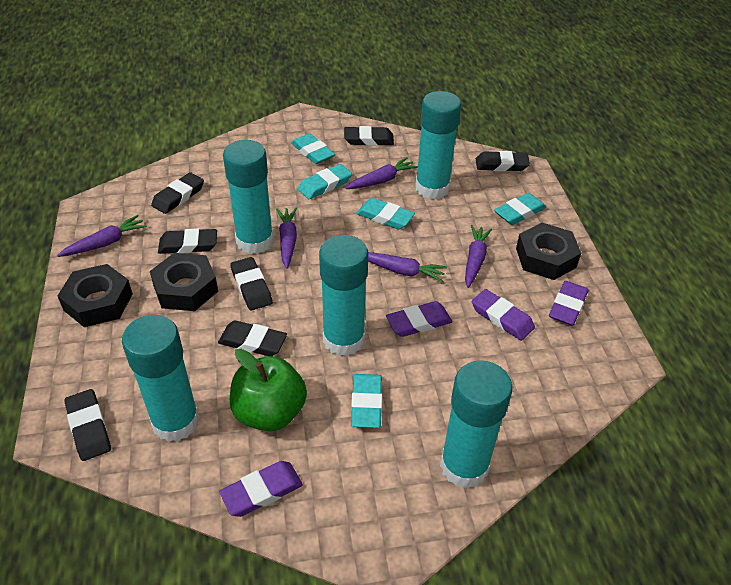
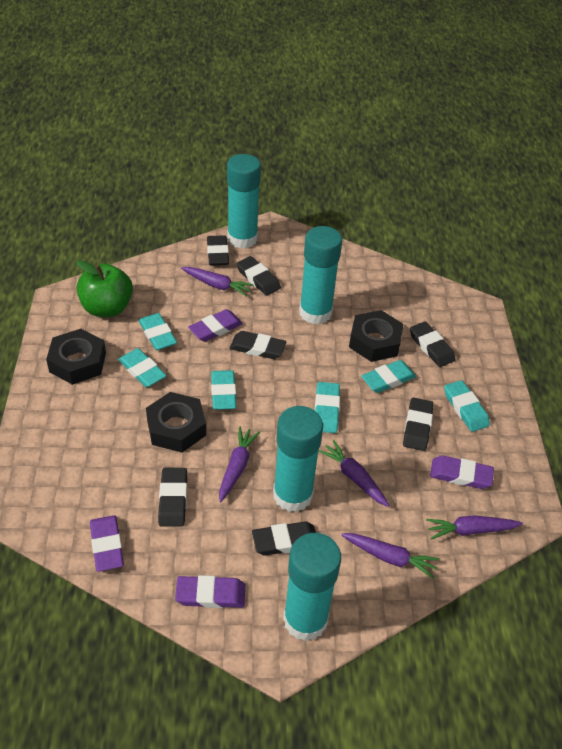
turquoise eraser: [291,133,335,164] [298,164,352,199] [351,374,382,428] [356,198,415,229] [494,193,546,225] = 5 -> [118,348,167,387] [138,313,177,350] [211,370,236,410] [315,382,340,433] [361,360,416,393] [444,380,490,432] = 6
turquoise glue stick: [122,315,199,442] [223,140,274,254] [319,235,368,356] [415,91,461,199] [440,360,512,488] = 5 -> [227,154,261,249] [273,406,323,512] [283,533,341,641] [299,226,342,324] = 4

